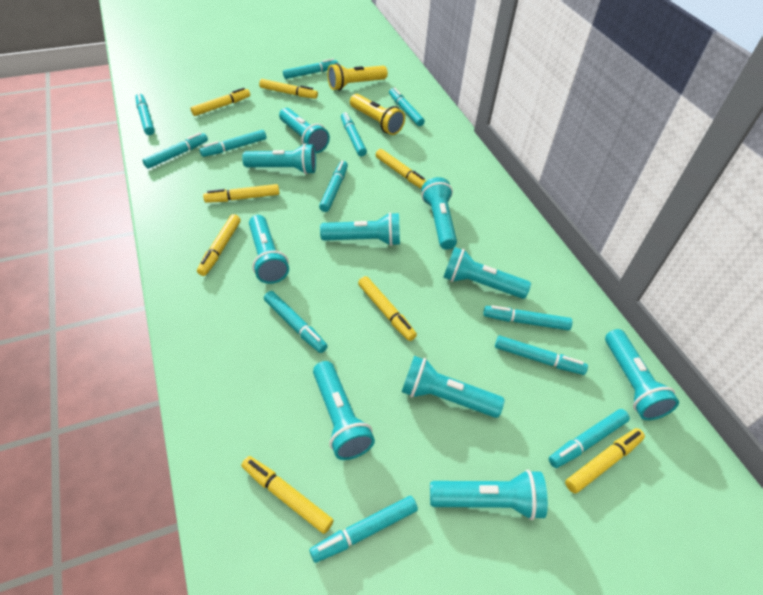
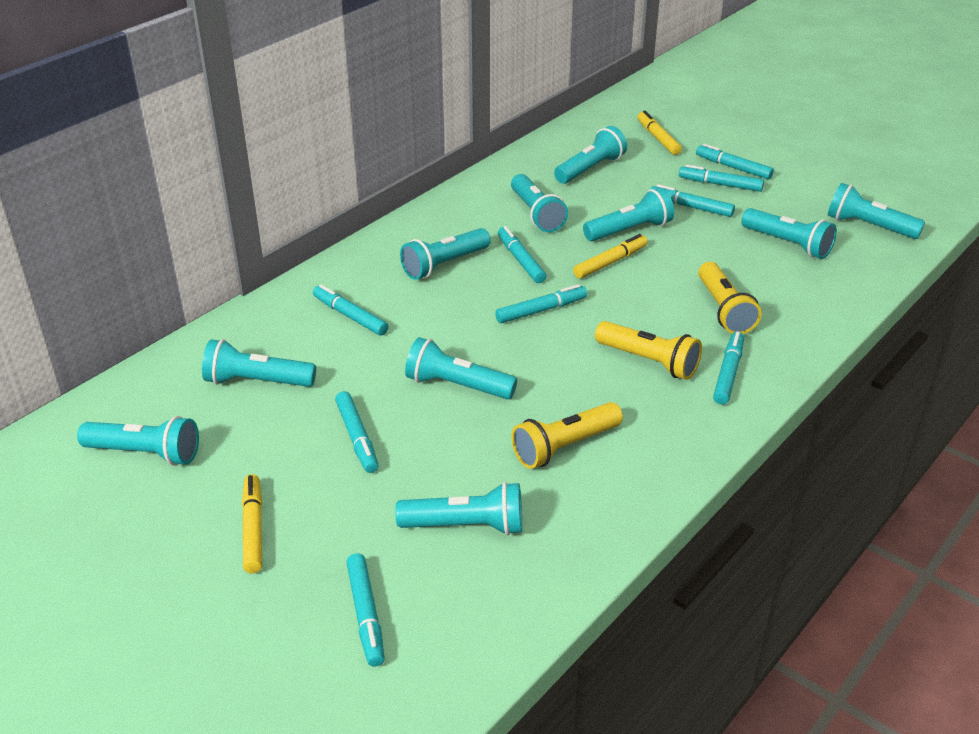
turquoise marker: [135,93,155,135] [142,132,208,169] [199,130,266,157] [264,291,328,353] [283,58,338,79] [309,496,418,563] [319,161,348,212] [341,112,367,156] [389,87,425,126] [483,305,572,330] [495,336,588,375] [549,409,630,468] = 12 -> [313,284,389,336] [335,391,378,473] [346,553,385,667] [495,284,587,323] [498,226,546,283] [651,184,735,217] [679,165,764,192] [696,144,774,180] [713,332,744,405] = 9
yellow flashlight: [327,63,388,90] [350,94,405,135] = 2 -> [512,402,623,469] [595,321,702,380] [698,262,761,334] = 3
yellow marker: [191,88,250,116] [197,214,241,276] [203,184,280,203] [241,456,334,534] [259,79,318,99] [358,276,417,341] [376,149,426,189] [565,428,645,494] = 8 -> [242,474,262,573] [573,234,648,279] [638,111,682,155] = 3

